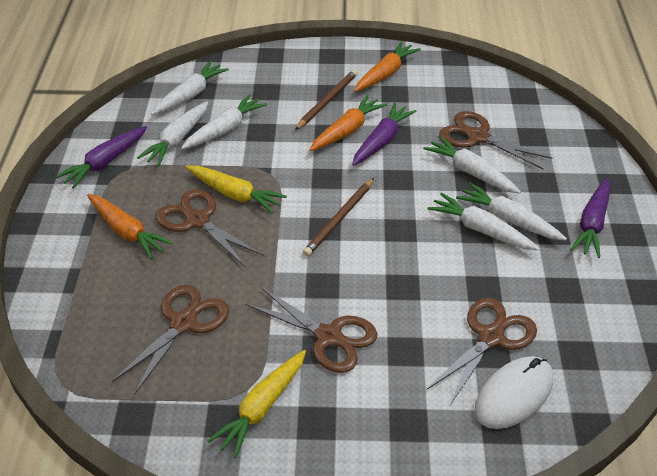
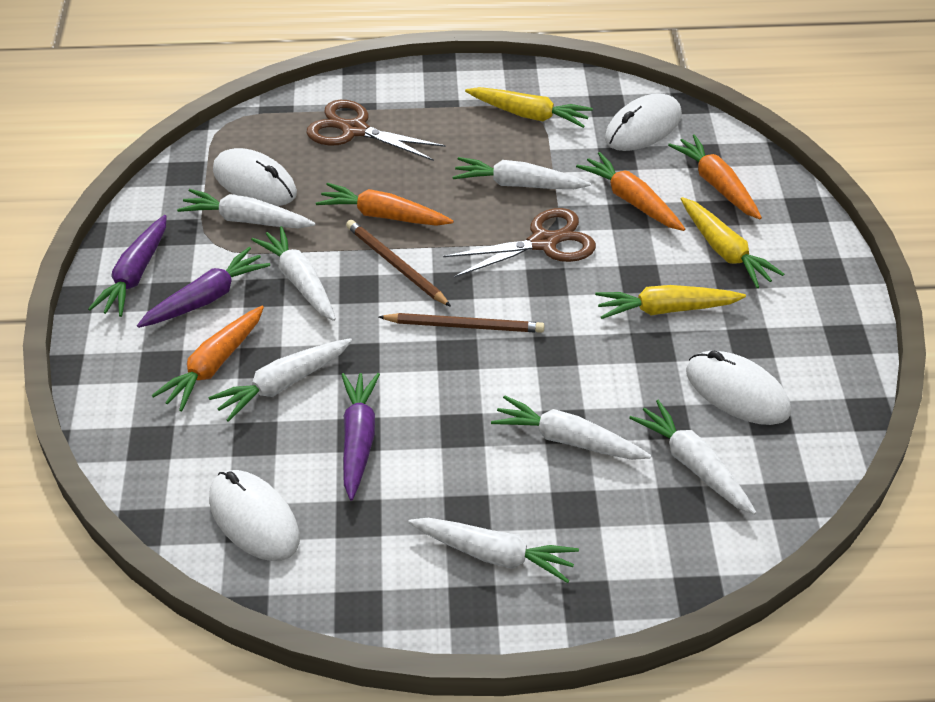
brown scissors: [112,285,229,395] [156,189,264,268] [245,286,377,373] [426,298,537,405] [439,111,553,169] = 5 -> [306,100,446,161] [443,208,596,278] = 2
orange carrot: [87,194,173,259] [310,95,387,151] [354,41,421,92] = 3 -> [151,306,264,411] [316,183,454,226] [576,152,685,231] [668,134,762,220] = 4
white carrot: [137,101,208,166] [151,61,229,115] [181,94,267,149] [423,136,521,194] [427,192,540,250] [456,182,567,241] = 6 -> [177,189,316,228] [208,338,352,422] [251,226,336,321] [408,518,579,583] [453,157,591,189] [491,395,651,460] [629,400,757,515] = 7
white mouse: [474,356,553,429] = 1 -> [209,470,300,561] [213,148,297,206] [605,93,682,151] [686,350,791,425] = 4
yellow carrot: [185,166,287,214] [207,350,306,458] = 2 -> [465,87,593,128] [595,285,746,319] [681,197,784,288] = 3

